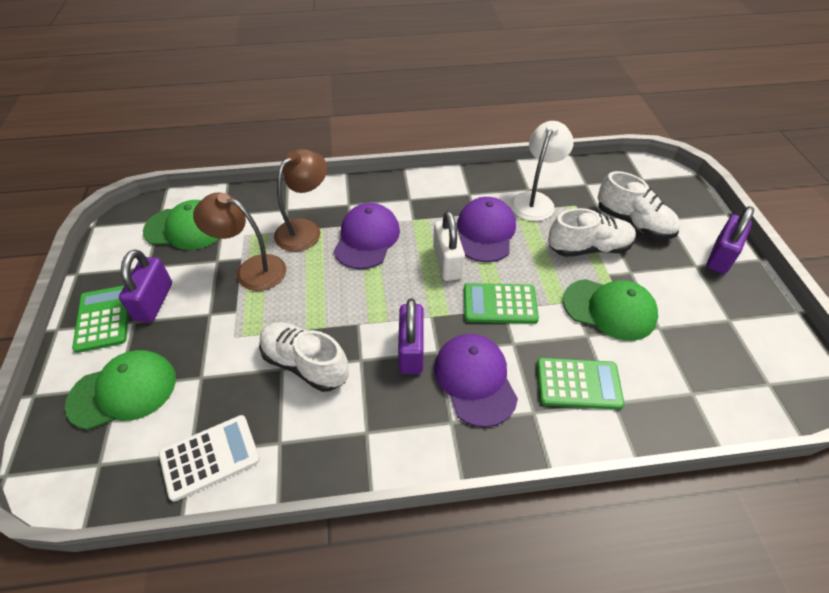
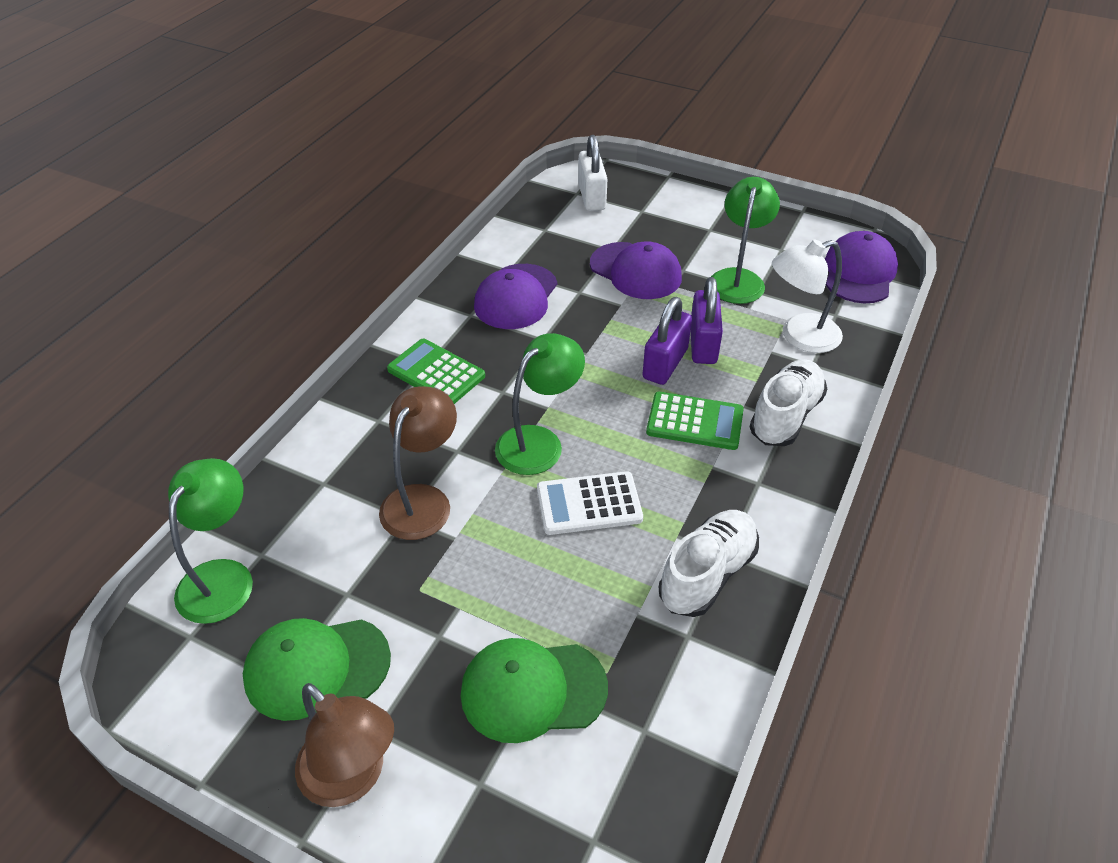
green calculator: [72,285,129,353] [464,283,539,324] [537,358,624,410] = 3 -> [387,339,485,404] [646,392,744,450] = 2
green cap: [65,350,176,430] [143,200,219,250] [563,279,658,341] = 3 -> [243,618,391,721] [460,638,608,743] = 2
green lamp: none = 0 -> [168,458,253,624] [495,333,585,475] [711,177,780,304] = 3
purple padlock: [119,250,172,322] [398,299,424,374] [706,206,754,274] = 3 -> [642,297,692,385] [691,277,723,364] = 2
white shoe: [259,322,349,392] [548,208,636,257] [598,171,680,239] = 3 -> [659,510,759,617] [750,359,827,446] = 2

